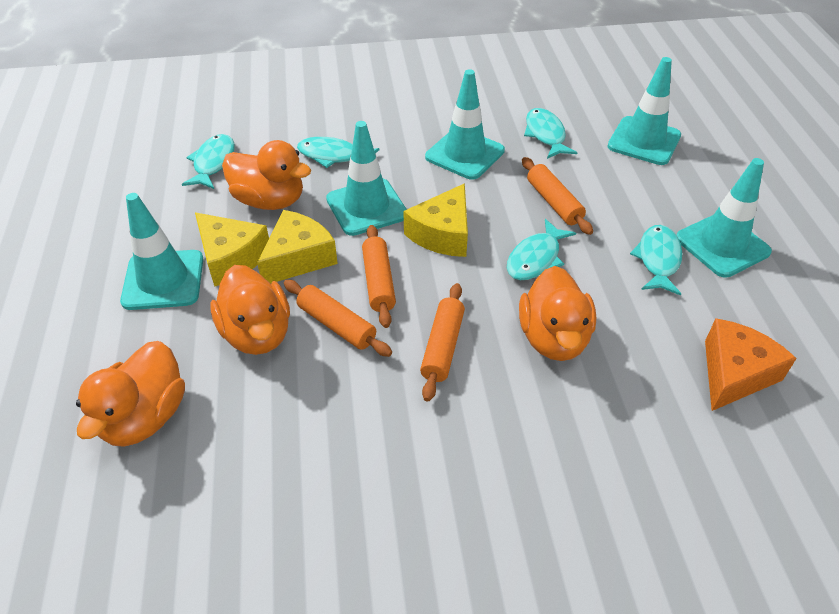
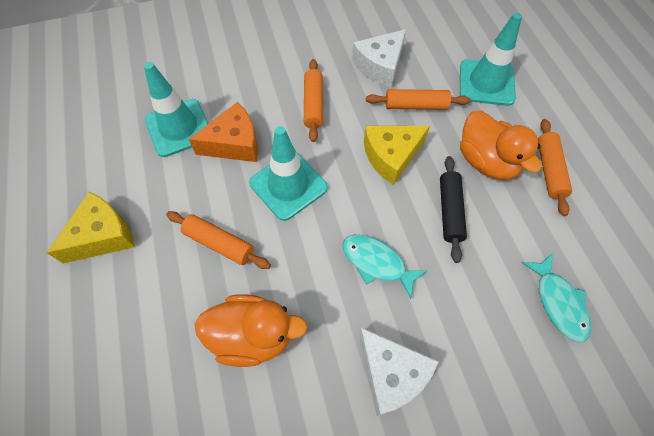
black rolling pin: none = 0 -> [440,156,467,263] = 1
orange duck: [76,341,185,447] [210,265,290,355] [222,140,311,210] [519,266,596,361] = 4 -> [195,294,308,367] [460,111,541,180] = 2
turquoise fish: [182,134,235,189] [297,137,380,168] [507,219,576,280] [524,108,578,159] [630,225,682,296] = 5 -> [342,234,427,299] [521,253,591,342] = 2
turquoise traffic cone: [120,193,203,310] [326,121,407,236] [425,69,505,180] [607,57,681,165] [677,158,772,278] = 5 -> [144,62,209,157] [249,126,328,221] [460,13,522,106] = 3
white cheese: none = 0 -> [352,29,406,87] [359,327,439,416] = 2
yellow cheese: [195,213,269,287] [257,210,338,284] [403,183,468,257] = 3 -> [46,192,135,264] [364,126,430,185] = 2

